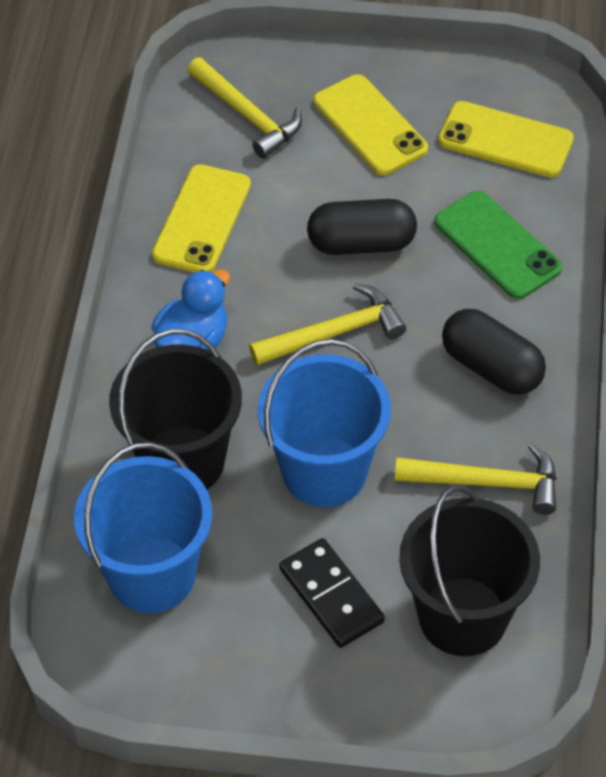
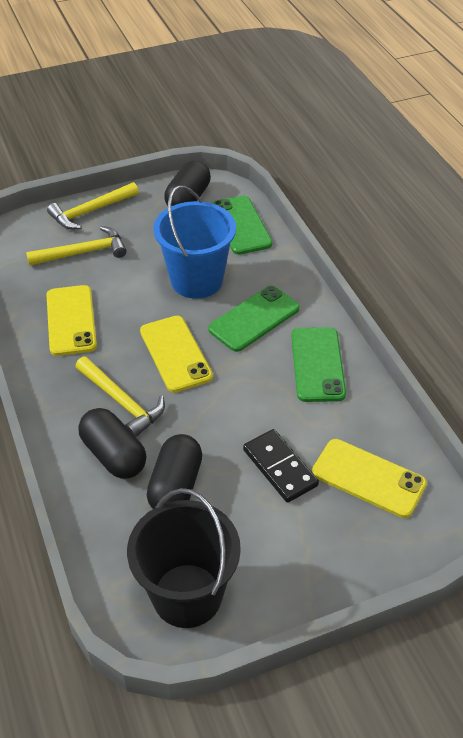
black bucket: [109,329,242,489] [399,486,540,656] = 2 -> [127,488,241,628] = 1
black capsule: [307,199,417,255] [442,309,546,395] = 2 -> [78,408,146,479] [147,434,202,509] [164,160,211,206] = 3
blue bucket: [74,442,212,613] [258,339,391,507] = 2 -> [153,185,236,299] = 1
blue duck: [152,269,230,350] = 1 -> none = 0
green phone: [434,191,562,299] = 1 -> [208,286,300,352] [212,196,273,255] [291,327,346,402] = 3

